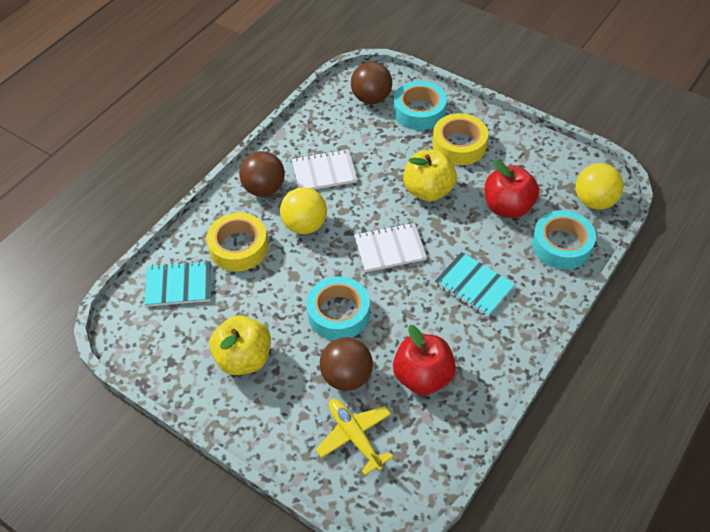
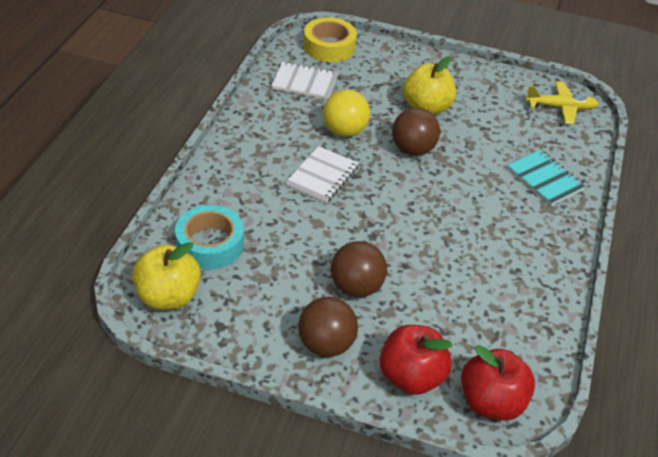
turquoise notebook: [144,260,211,307] [434,252,515,317] = 2 -> [507,150,585,206] = 1
turquoise tape: [306,277,370,340] [394,81,447,130] [532,210,596,270] = 3 -> [175,205,244,269] = 1
yellow ball: [280,187,327,234] [575,163,624,210] = 2 -> [323,90,370,137] = 1
yellow tape: [207,213,268,271] [432,113,488,165] = 2 -> [303,17,357,62] = 1

